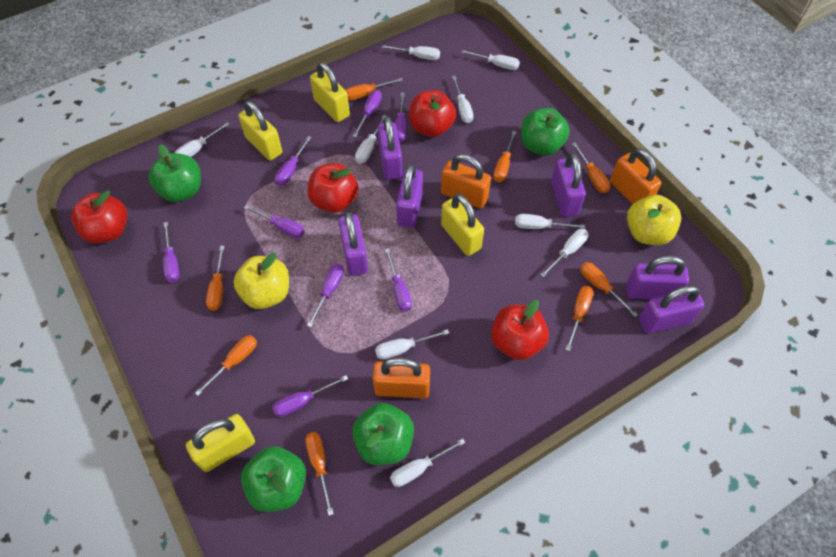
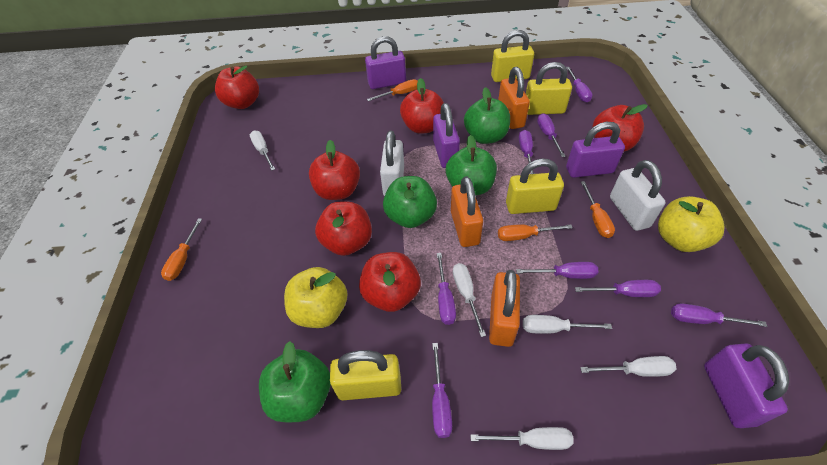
orange screwdriver: [195,335,257,396] [206,246,225,311] [305,432,334,516] [346,78,403,100] [493,131,516,182] [565,286,594,351] [572,142,610,193] [580,262,638,317] = 8 -> [161,218,202,281] [367,79,418,101] [498,224,573,241] [581,181,615,238] = 4
purple padlock: [338,212,368,276] [378,116,402,180] [396,164,423,228] [551,153,586,217] [626,256,689,299] [639,285,704,333] = 6 -> [365,36,406,89] [433,103,460,168] [566,122,625,178] [704,343,789,428] = 4
red apple: [71,190,128,243] [308,163,358,213] [409,90,456,137] [491,300,549,360] = 4 -> [215,66,259,109] [309,140,360,200] [315,202,372,256] [359,252,421,312] [400,78,444,134] [592,104,648,152] = 6
white padlock: none = 0 -> [380,131,404,196] [610,160,666,231] = 2
white screwdriver: [175,122,230,157] [355,115,387,164] [375,329,449,359] [382,45,440,60] [390,439,466,487] [452,76,473,123] [461,50,520,70] [515,214,585,229] [540,229,588,278] = 9 -> [250,130,275,171] [453,263,486,337] [470,427,574,450] [523,315,612,334] [580,356,676,377] = 5

